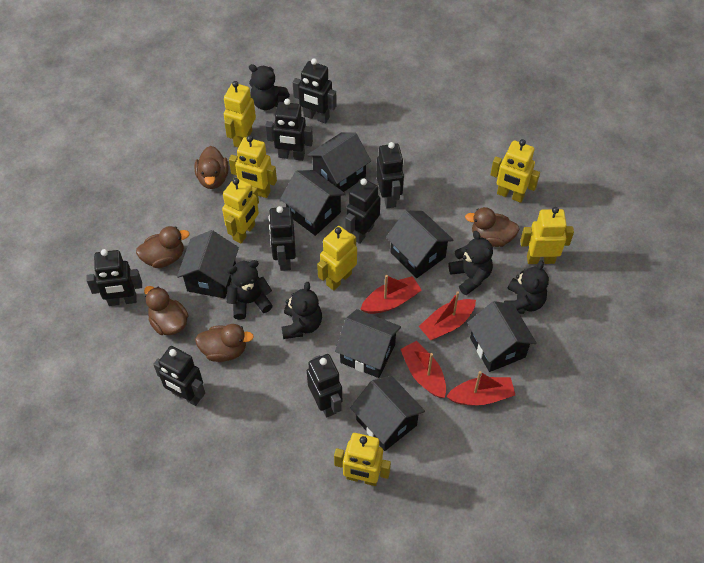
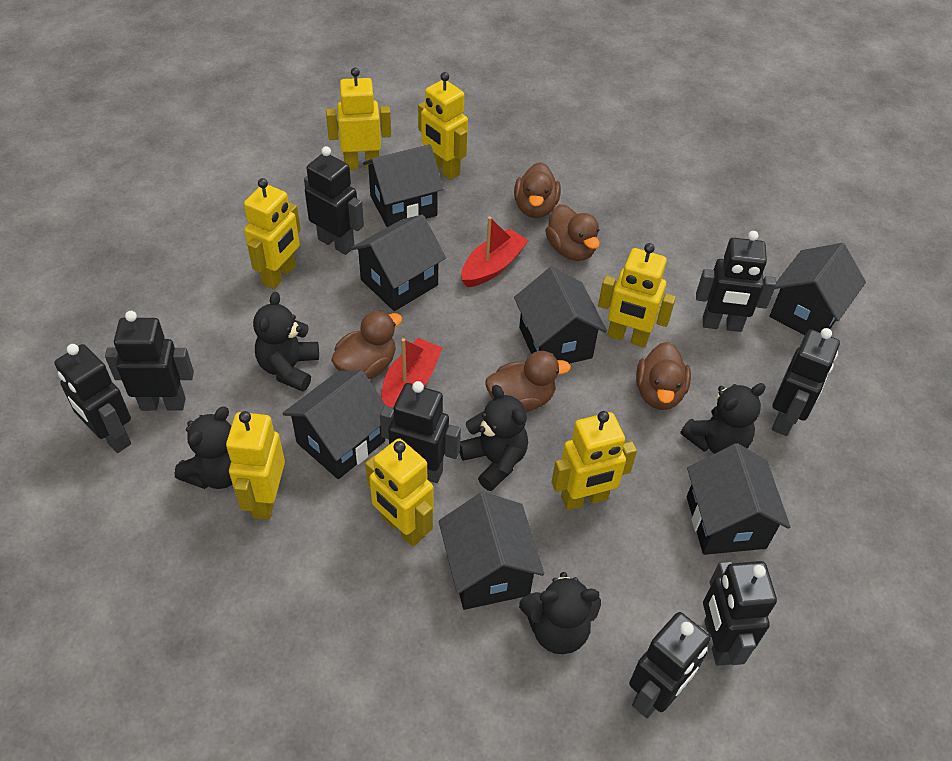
red boat: [360,275,422,314] [400,341,446,398] [419,291,476,340] [446,371,515,406] = 4 -> [381,338,443,408] [461,216,529,287] = 2

